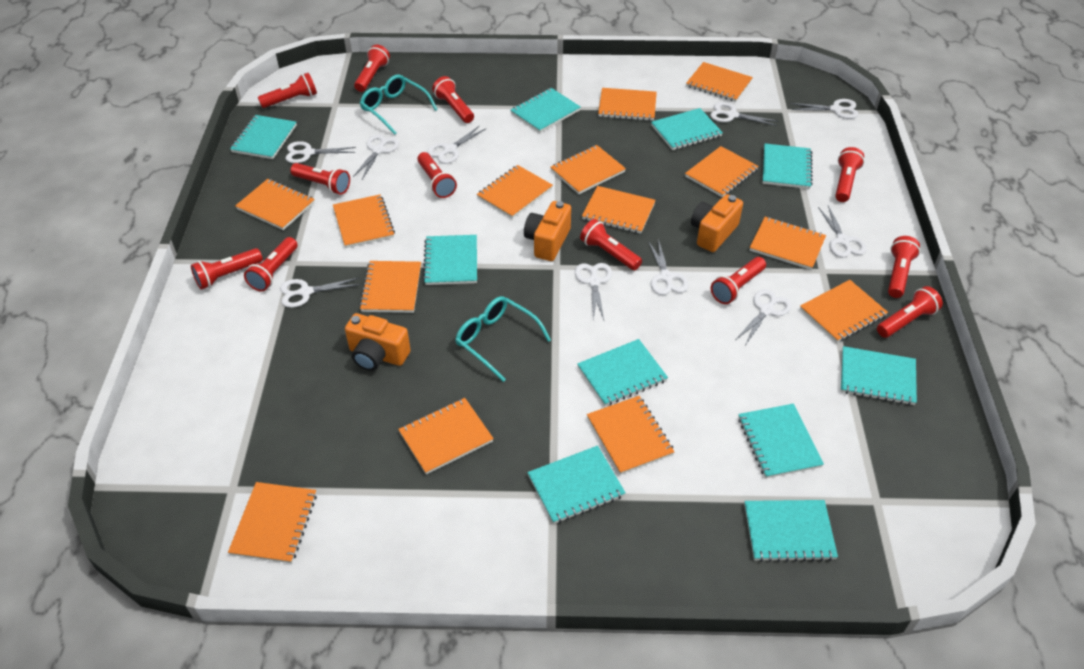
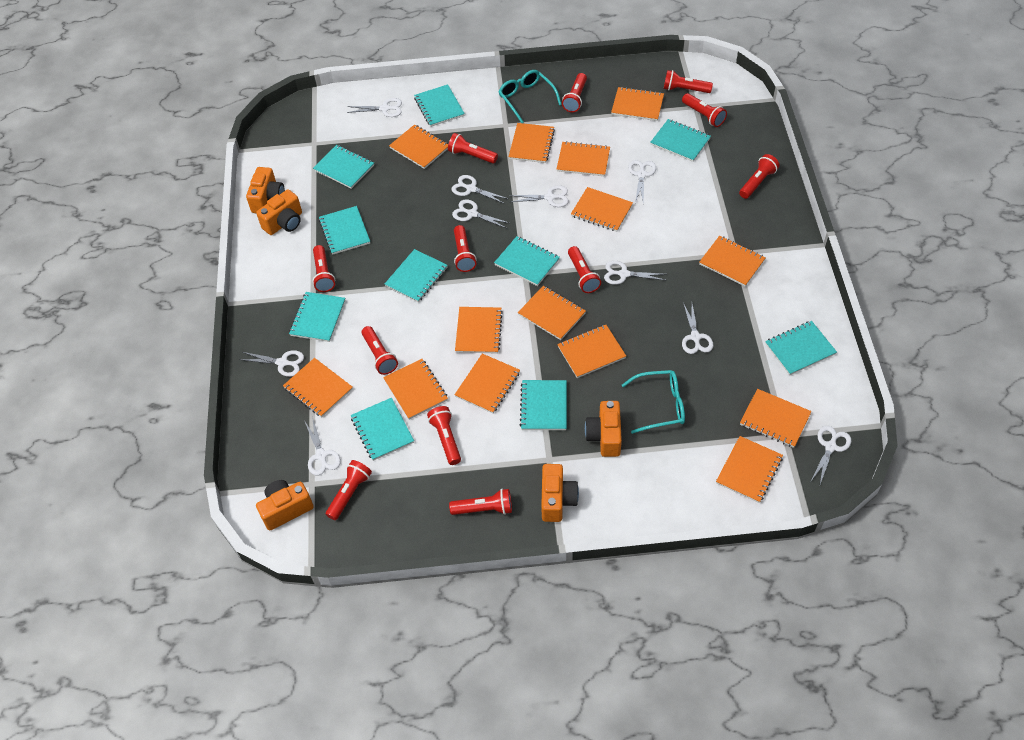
orange camera: [345,313,411,371] [524,201,571,261] [691,194,743,252] = 3 -> [246,167,285,213] [256,189,302,235] [256,480,314,530] [541,464,579,522] [585,401,622,457] = 5

